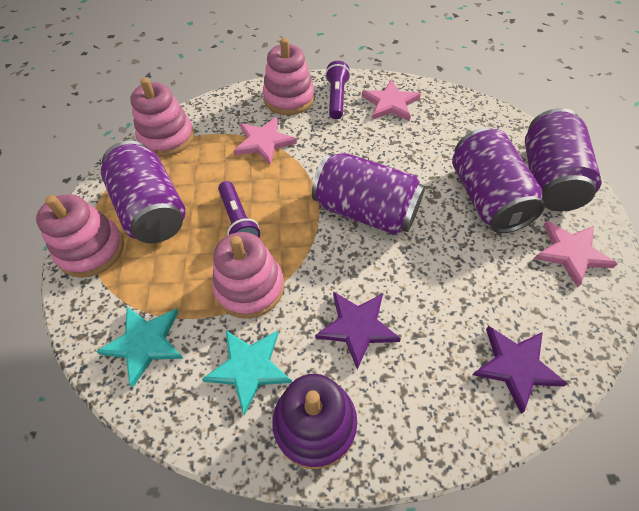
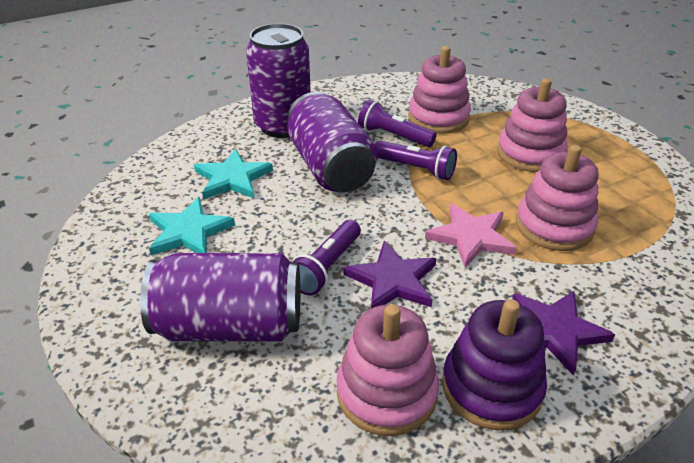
pink star: [234,117,297,166] [362,79,421,121] [534,221,617,288] = 3 -> [425,203,517,268] = 1
purple can: [101,141,186,243] [312,153,425,235] [452,127,545,233] [525,108,602,211] = 4 -> [140,253,300,341] [246,23,311,138] [287,92,377,192] = 3
purple flashlight: [218,181,260,238] [325,61,350,119] = 2 -> [292,220,361,296] [358,100,437,147] [374,141,457,180] = 3

